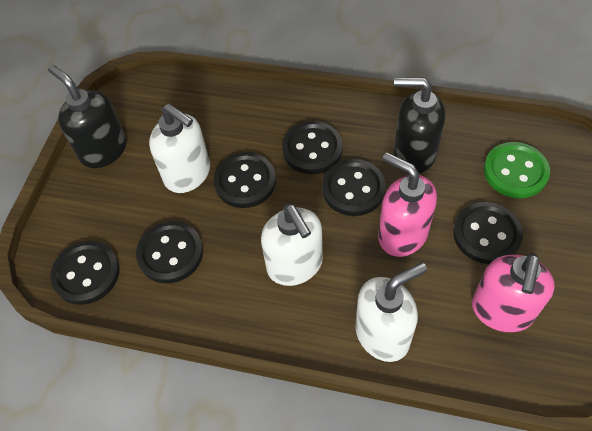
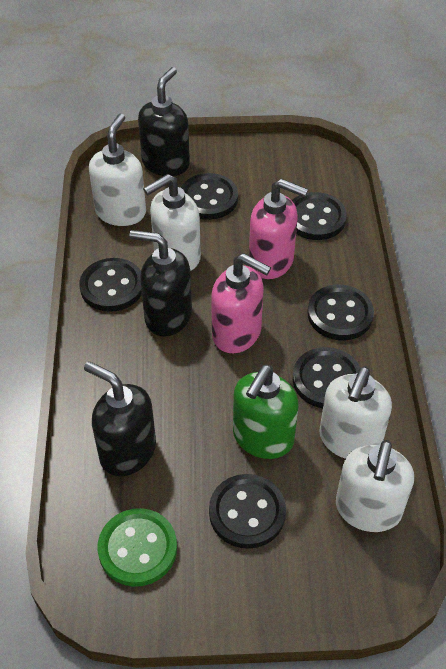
black soap dispenser: [48,65,127,168] [394,77,445,173] = 2 -> [84,361,156,476] [129,230,192,337] [138,67,190,176] = 3
green soap dispenser: none = 0 -> [233,365,299,459] = 1
white soap dispenser: [149,104,210,193] [261,204,323,286] [355,262,427,362] = 3 -> [89,114,146,226] [143,174,201,271] [319,366,392,459] [336,440,414,532] = 4

